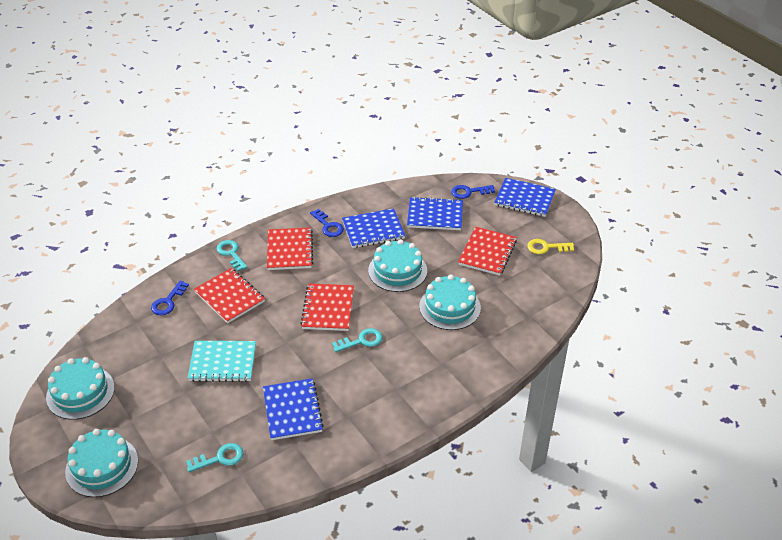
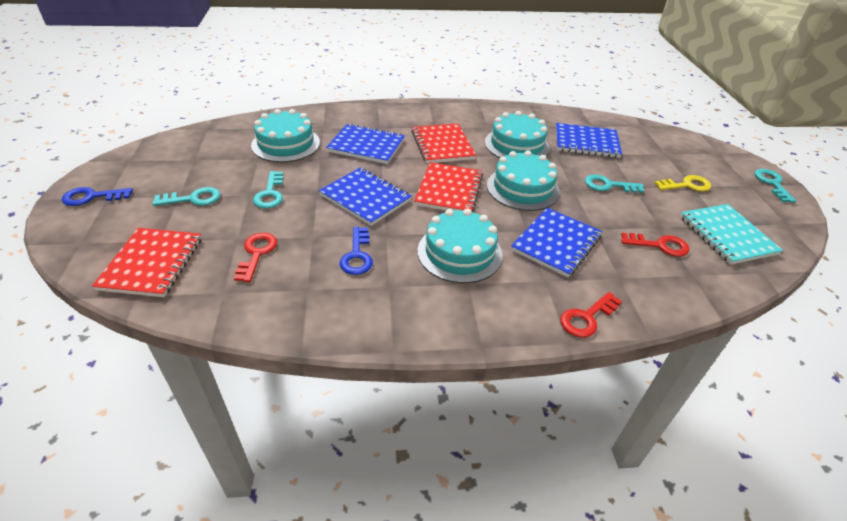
blue key: [151,280,189,315] [310,209,344,237] [451,185,495,199] = 3 -> [62,187,133,206] [340,227,373,275] = 2
red key: none = 0 -> [234,232,277,282] [560,292,622,337] [621,233,690,257] = 3
red notebook: [194,268,265,323] [267,227,313,270] [300,284,354,331] [458,227,517,276] = 4 -> [92,228,202,297] [411,124,476,164] [414,162,483,212] = 3
turquoise key: [186,443,244,472] [217,240,248,271] [332,328,383,352] = 3 -> [152,187,220,206] [253,171,284,209] [585,174,644,193] [754,169,796,203] = 4

